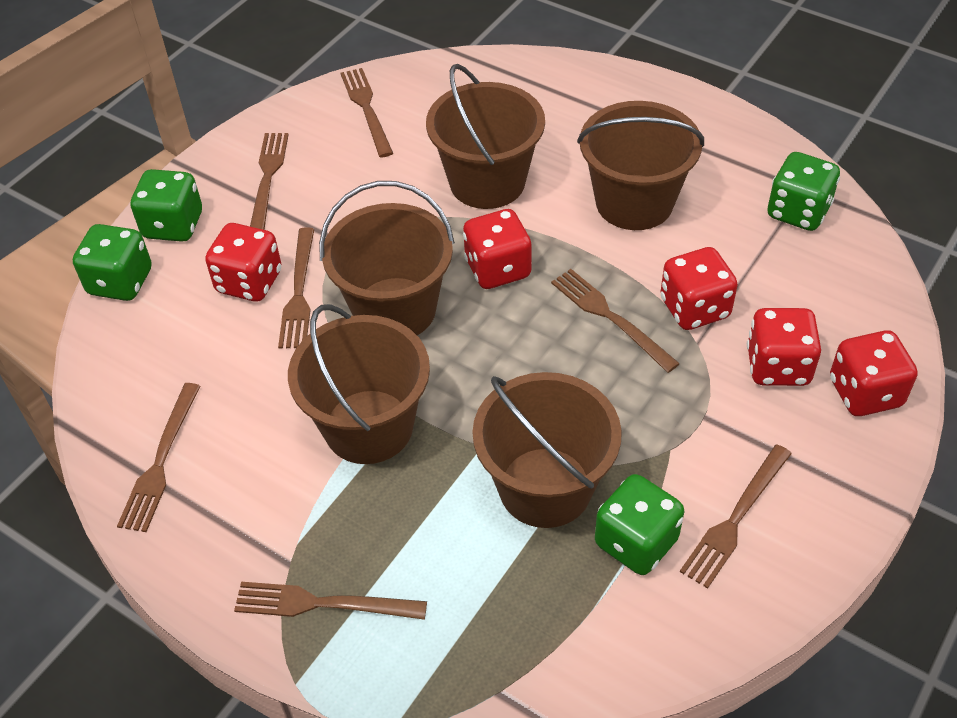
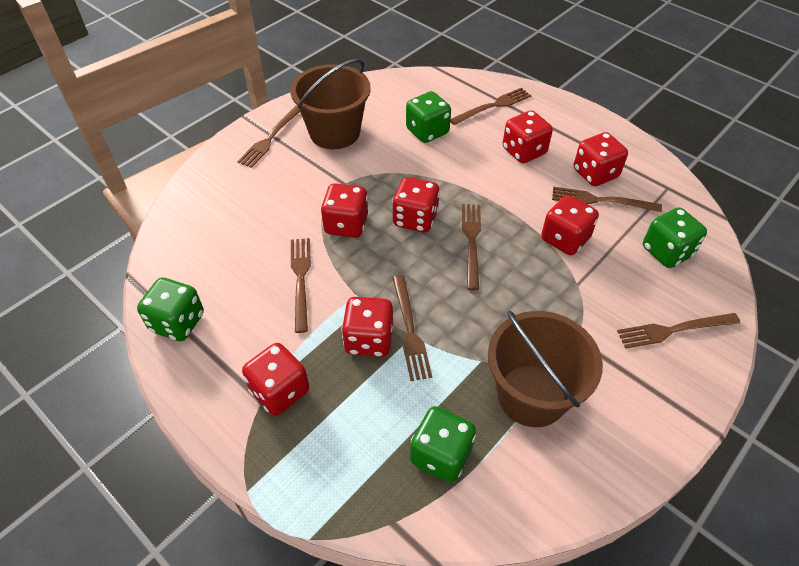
brown bucket: [288,304,430,464] [319,181,455,335] [426,64,545,209] [472,372,622,528] [577,101,704,230] = 5 -> [290,59,371,149] [488,311,603,427] = 2
red dice: [205,223,281,302] [463,209,532,289] [660,247,738,330] [747,308,821,386] [830,330,918,416] = 5 -> [242,343,309,416] [321,183,368,238] [341,297,393,357] [392,177,440,233] [503,111,553,163] [541,195,599,255] [574,132,628,186] = 7

